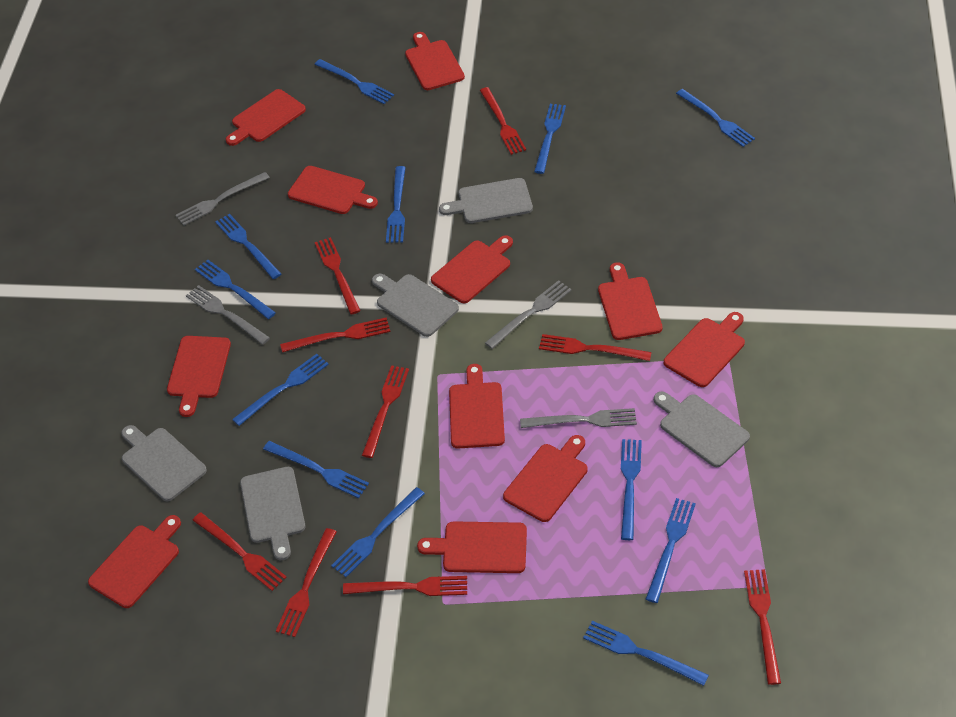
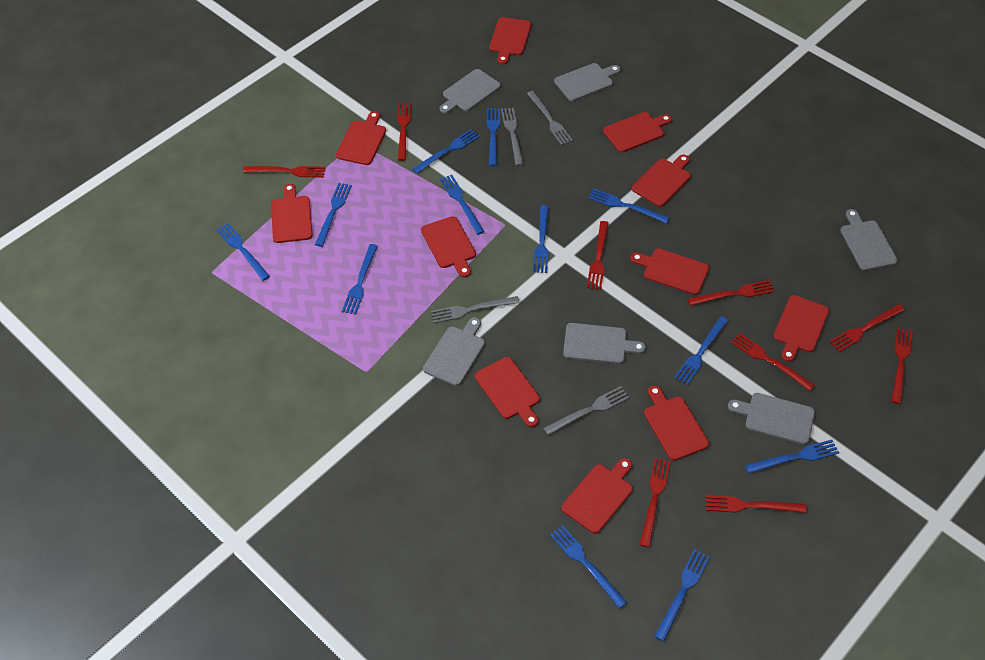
grey cutting board: [121,425,207,501] [240,467,306,560] [372,274,459,337] [439,178,533,223] [654,391,750,467] = 5 -> [423,317,485,386] [440,69,501,114] [554,63,621,101] [563,323,646,364] [728,393,815,445] [840,209,898,271] = 6

